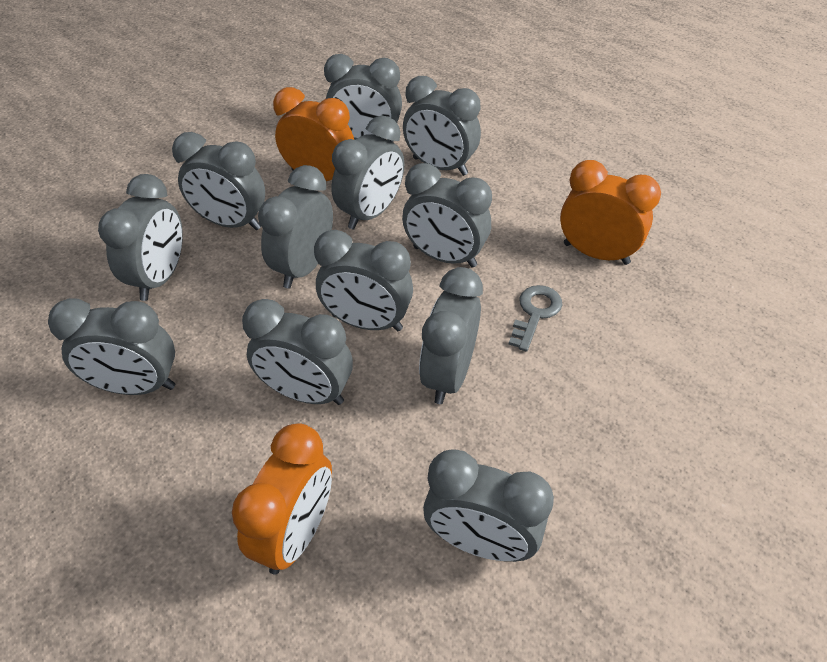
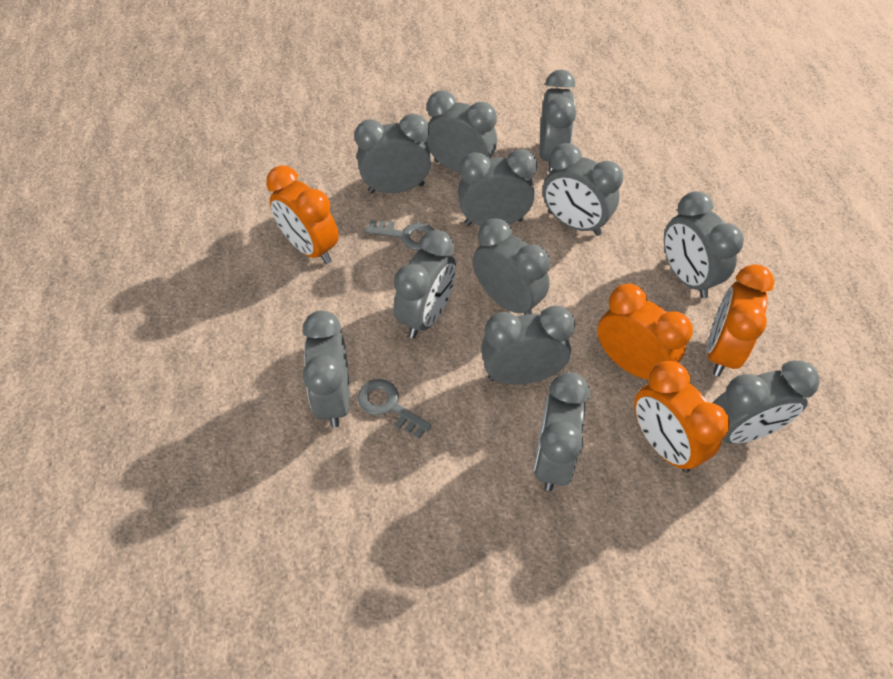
grey key: [509,285,562,352] = 1 -> [358,379,431,439] [365,220,434,250] = 2
orange clock: [232,423,332,574] [273,87,354,181] [560,160,661,265] = 3 -> [266,165,339,264] [597,284,693,380] [634,361,730,473] [707,264,775,376] = 4

